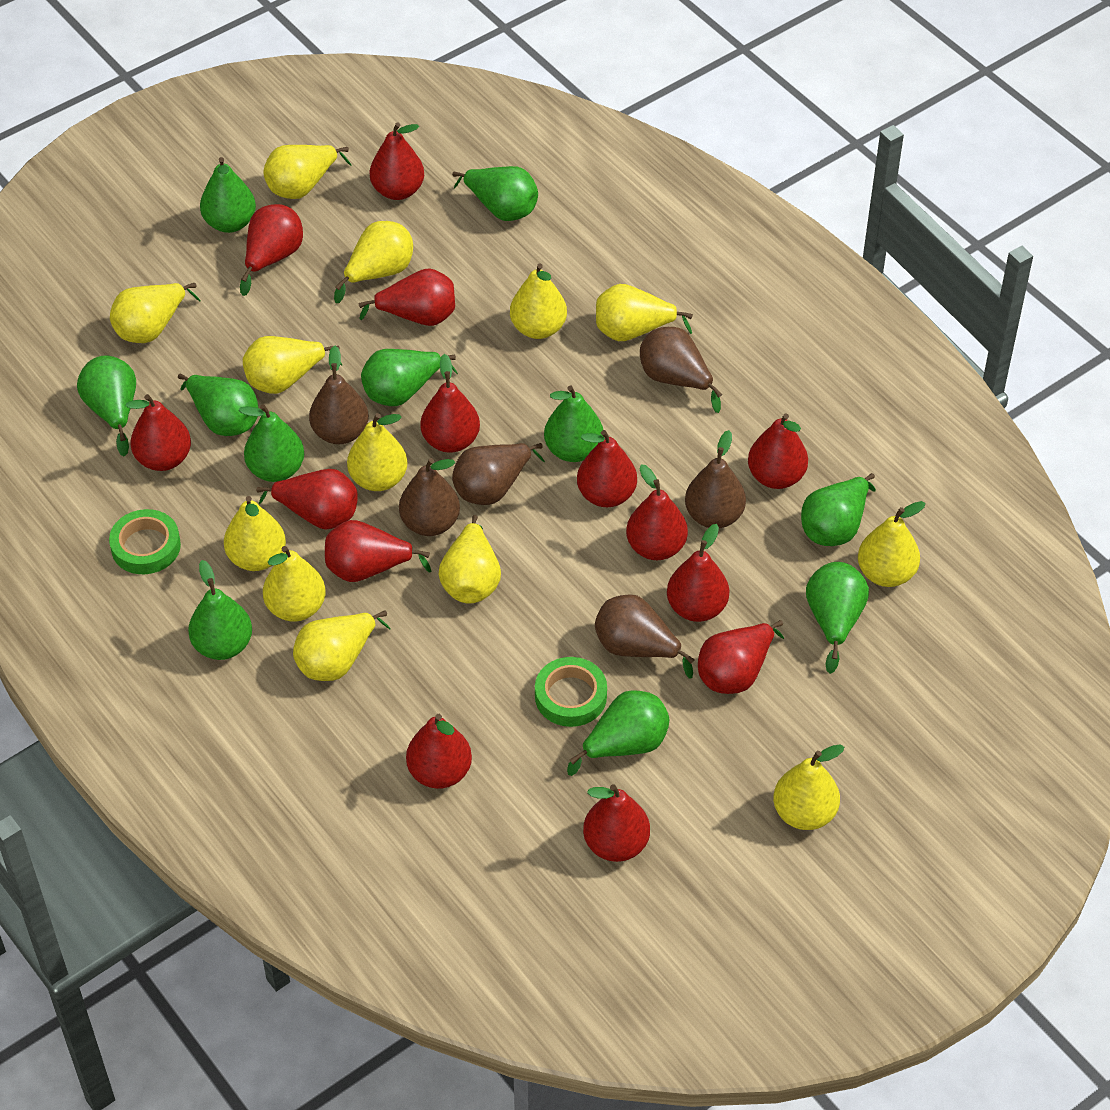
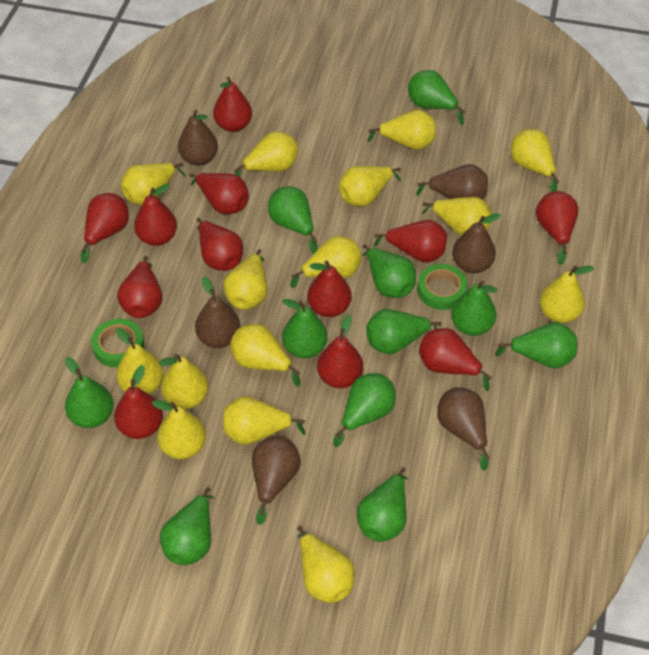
red pear: [126,394,191,471] [240,204,303,296] [256,469,358,530] [325,520,431,582] [359,268,455,326] [370,123,424,200] [406,714,472,789] [420,354,480,453] [577,430,637,507] [583,784,650,862] [626,465,688,560] [667,524,729,622] [698,620,784,694] [748,413,808,489] = 14 -> [81,193,129,263] [114,365,163,439] [117,256,162,318] [134,184,177,246] [189,173,249,215] [197,218,243,271] [213,77,252,132] [307,261,352,317] [317,315,363,388] [374,220,447,263] [419,328,492,391] [536,191,578,265] = 12
yellow pear: [110,283,201,343] [224,496,286,571] [243,336,342,394] [263,145,352,199] [263,546,326,622] [293,610,390,681] [334,221,413,303] [347,413,407,491] [438,515,501,604] [510,263,567,339] [596,284,693,341] [773,745,844,830] [858,501,925,587] = 13 -> [115,328,164,394] [121,163,186,205] [152,400,206,459] [159,353,208,409] [223,249,267,309] [223,396,306,445] [230,324,300,387] [234,131,298,177] [290,236,362,288] [297,526,355,603] [339,166,401,207] [368,110,436,150] [422,197,492,236] [511,129,559,192] [540,266,594,323] = 15

